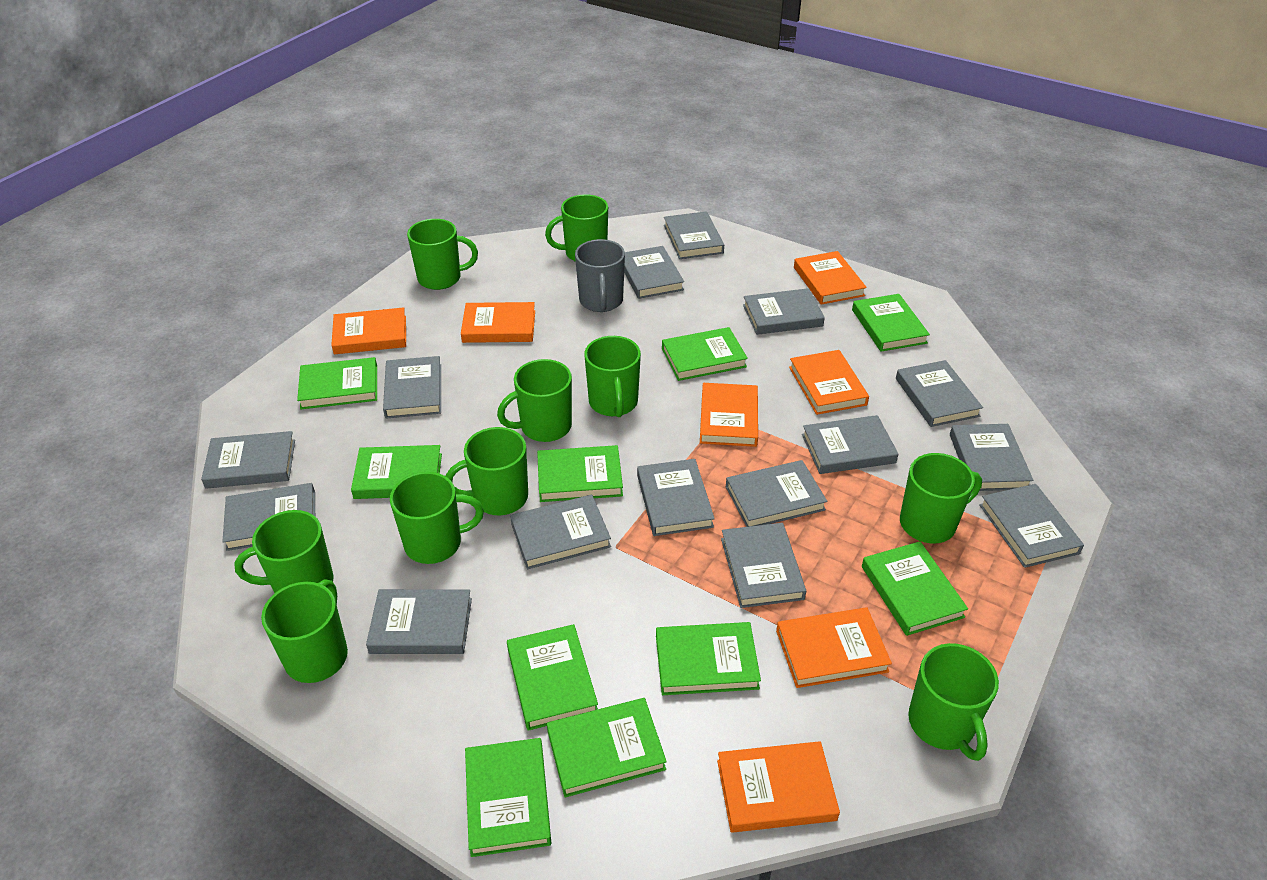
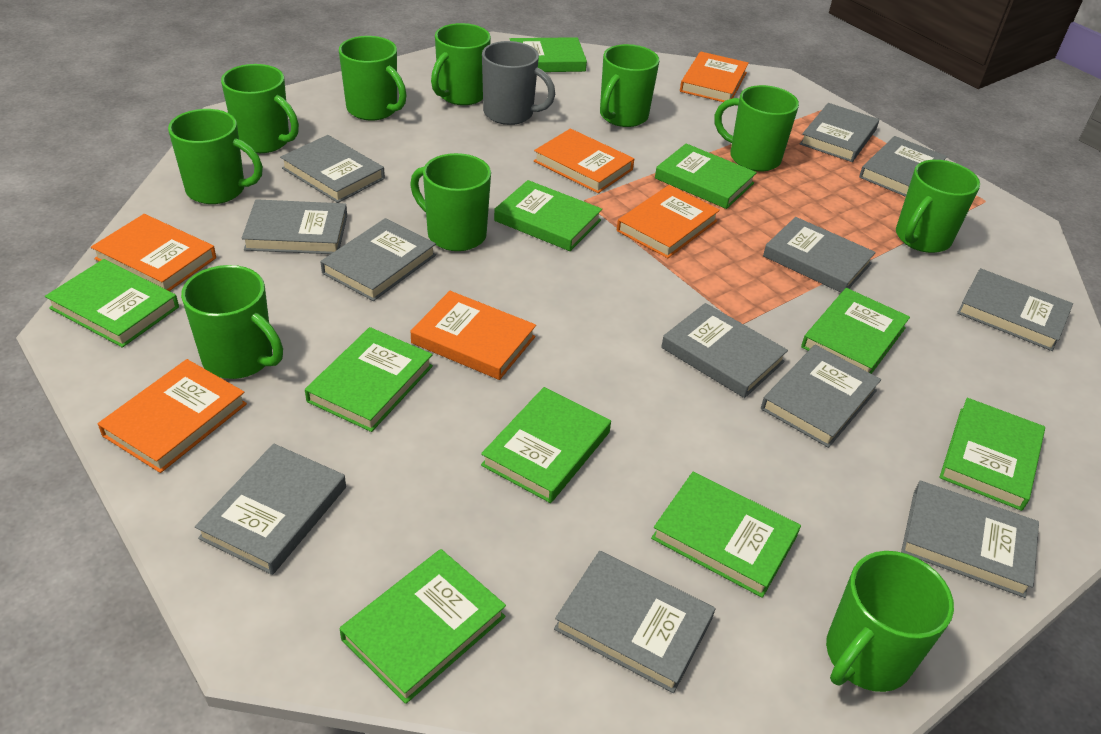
grey book: [201,431,295,489] [222,483,315,551] [366,589,472,654] [383,356,441,419] [510,495,611,569] [624,246,684,299] [637,459,715,536] [664,211,724,259] [721,523,806,608] [726,460,827,527] [743,288,825,335] [802,415,898,474] [896,360,983,427] [950,424,1033,491] [979,484,1084,568] = 15 -> [195,444,346,575] [242,199,347,254] [280,135,385,203] [321,218,436,301] [554,551,715,693] [661,303,788,398] [761,345,881,448] [763,217,876,293] [800,103,879,162] [859,136,947,197] [901,481,1039,598] [957,268,1073,351] = 12
orange book: [331,307,406,354] [461,302,535,343] [700,383,758,447] [717,741,840,833] [776,607,892,688] [789,350,869,415] [794,251,867,305] = 7 -> [91,214,216,291] [98,359,247,473] [411,291,536,380] [534,128,634,193] [617,185,720,258] [680,51,749,102] = 6

